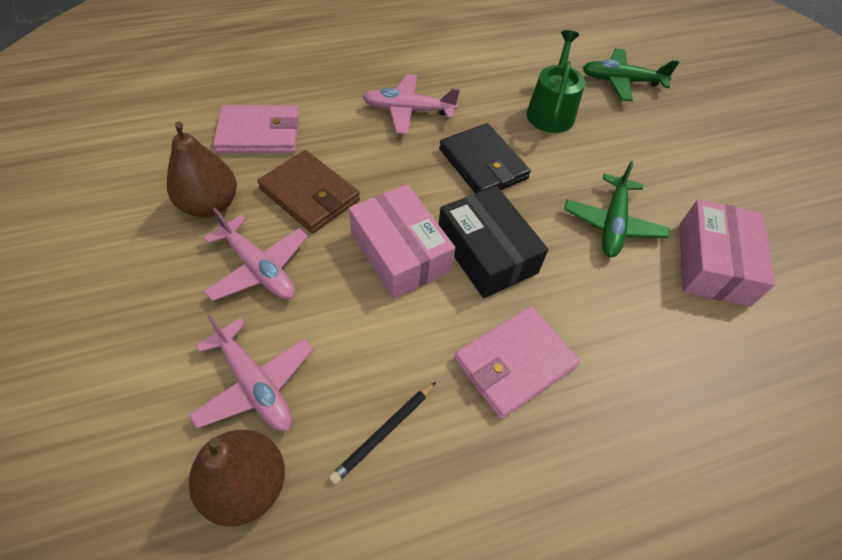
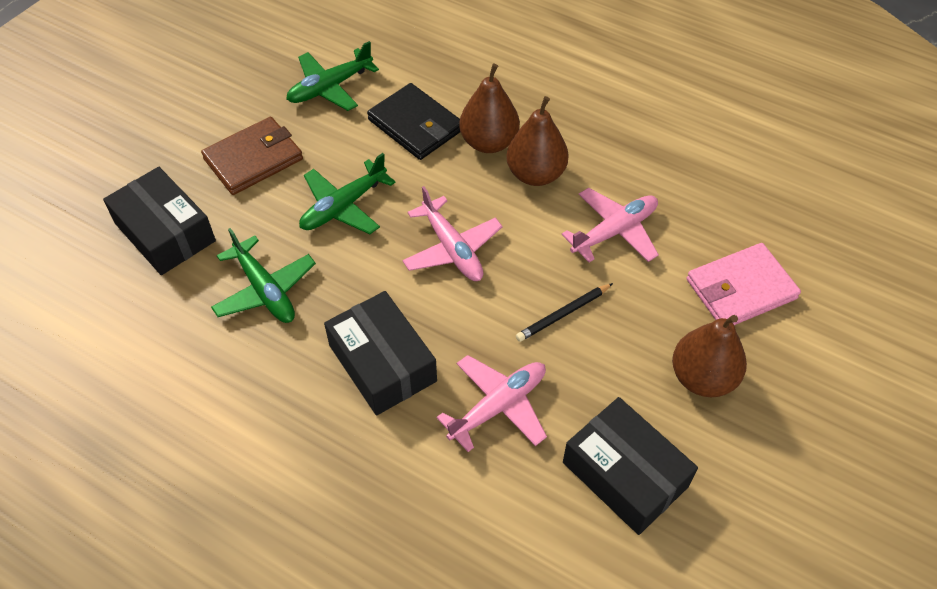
black box: [438,186,548,298] = 1 -> [103,167,216,275] [324,291,437,416] [563,397,698,535] = 3
brown pear: [167,122,237,217] [189,430,285,527] = 2 -> [459,64,520,153] [506,96,569,186] [672,315,747,397] = 3
green plane: [564,161,670,257] [583,48,679,102] = 2 -> [211,228,316,323] [286,41,379,111] [299,153,396,234] = 3
green watering can: [526,30,585,133] = 1 -> none = 0
pink box: [349,184,455,299] [679,199,776,307] = 2 -> none = 0
pink wallet: [213,105,299,153] [454,306,580,419] = 2 -> [687,243,801,325] = 1

